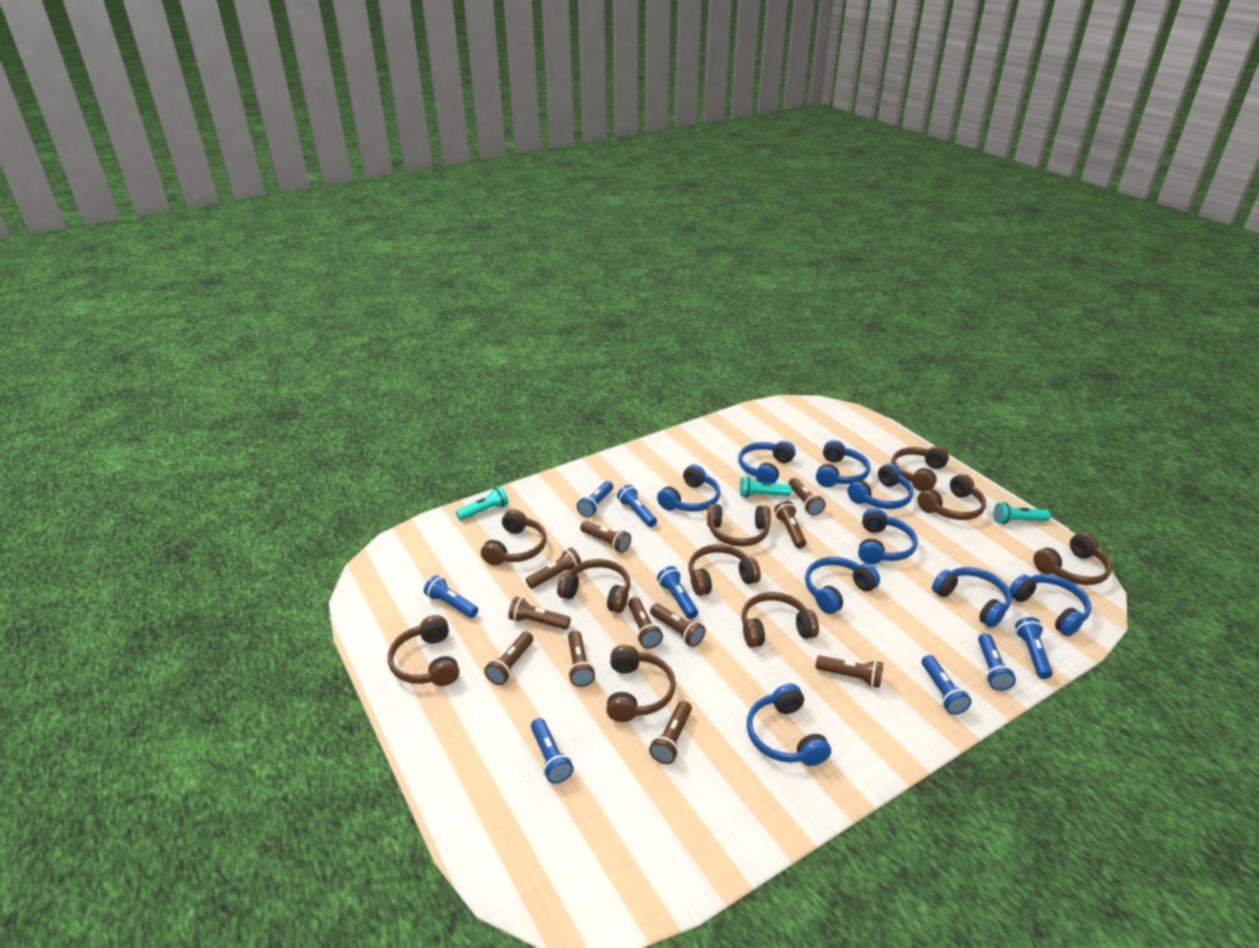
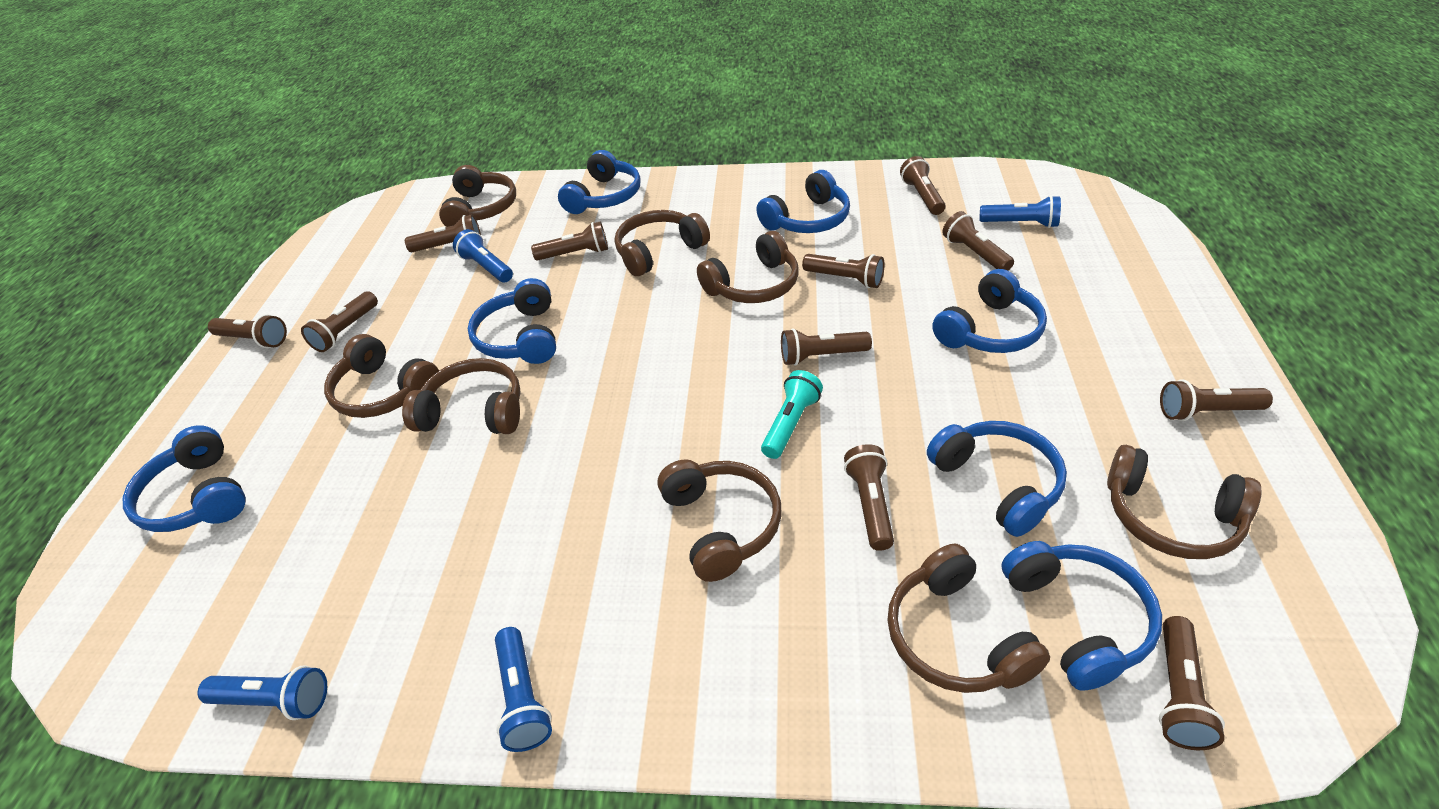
blue flashlight: [424,575,478,618] [531,718,574,784] [577,481,613,517] [617,485,657,527] [657,566,698,619] [922,655,971,715] [978,633,1016,691] [1015,617,1053,679] = 8 -> [197,665,327,720] [453,229,513,282] [495,627,552,752] [979,195,1061,228] = 4
blue headphones: [657,464,720,512] [738,441,796,484] [747,684,831,766] [805,557,880,614] [816,440,870,487] [848,463,913,509] [858,508,918,564] [932,567,1012,628] [1009,574,1091,636] = 9 -> [123,425,246,532] [468,278,556,364] [558,150,641,214] [756,170,850,233] [927,421,1067,537] [932,269,1047,353] [1002,541,1162,691] = 7
brown headphones: [388,615,459,686] [481,509,547,566] [557,559,630,613] [606,645,676,722] [689,544,761,596] [707,504,771,547] [741,592,819,648] [891,446,949,492] [918,474,986,520] [1033,533,1112,585] = 10 -> [324,334,439,418] [402,358,521,434] [439,165,516,227] [615,210,710,277] [658,459,782,582] [697,231,799,303] [887,544,1050,693] [1107,445,1262,559] = 8
turquoise flashlight: [456,486,509,521] [740,477,792,498] [993,502,1051,524] = 3 -> [761,370,823,459] = 1

